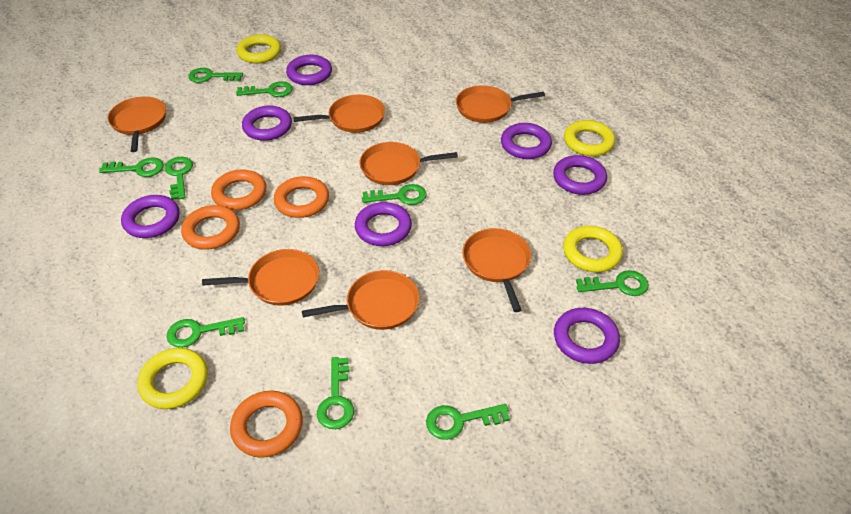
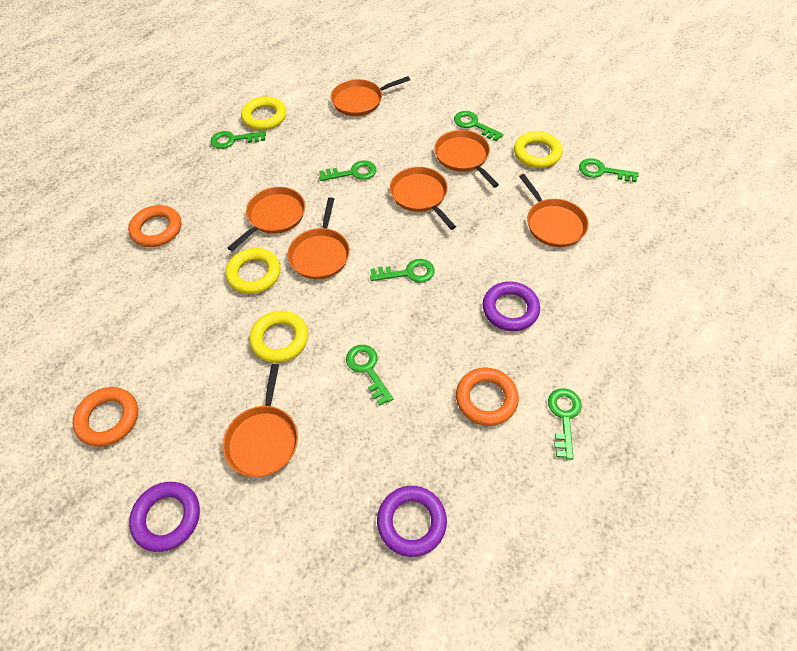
green key: [99,157,164,177] [164,157,193,200] [167,317,245,348] [188,68,243,83] [236,81,293,97] [317,357,354,429] [362,184,427,205] [426,404,510,440] [576,270,649,296] = 9 -> [211,131,266,149] [319,160,376,181] [346,345,393,406] [370,259,435,283] [454,111,503,141] [548,388,582,460] [579,158,639,182] = 7
orange ring: [181,205,240,250] [211,169,266,210] [230,391,303,458] [274,176,329,218] = 4 -> [72,387,138,447] [128,205,181,247] [456,368,519,426] = 3
purple ring: [121,195,180,238] [242,106,292,141] [286,55,332,85] [355,202,412,246] [501,123,552,159] [553,155,607,195] [554,308,620,364] = 7 -> [129,482,200,552] [377,486,447,557] [483,282,540,331] = 3

